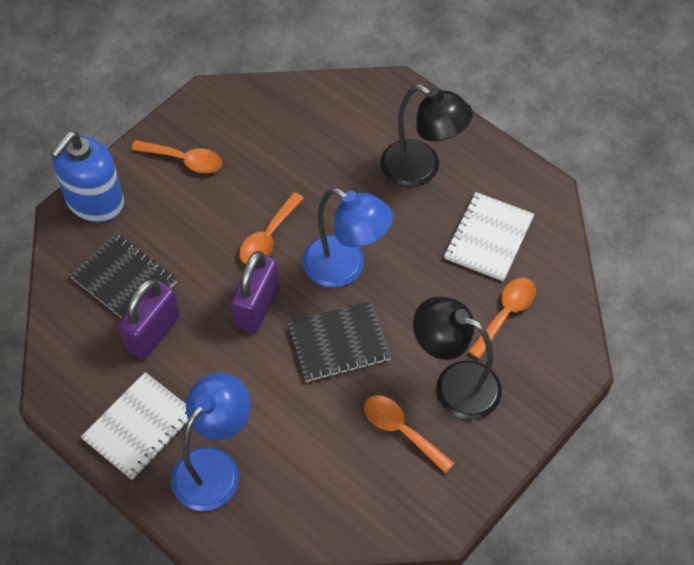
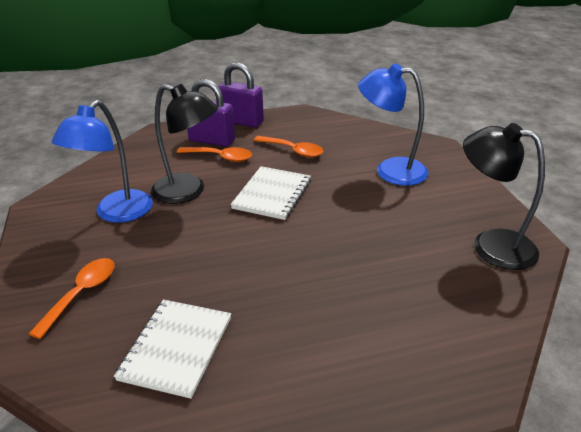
black notebook: [69,233,177,318] [287,301,392,382] = 2 -> none = 0
blue soap dispenser: [50,131,124,223] = 1 -> none = 0
orange spoon: [131,140,222,173] [239,192,304,264] [364,395,454,474] [468,278,536,359] = 4 -> [29,258,115,339] [177,147,252,162] [253,136,324,157] = 3

